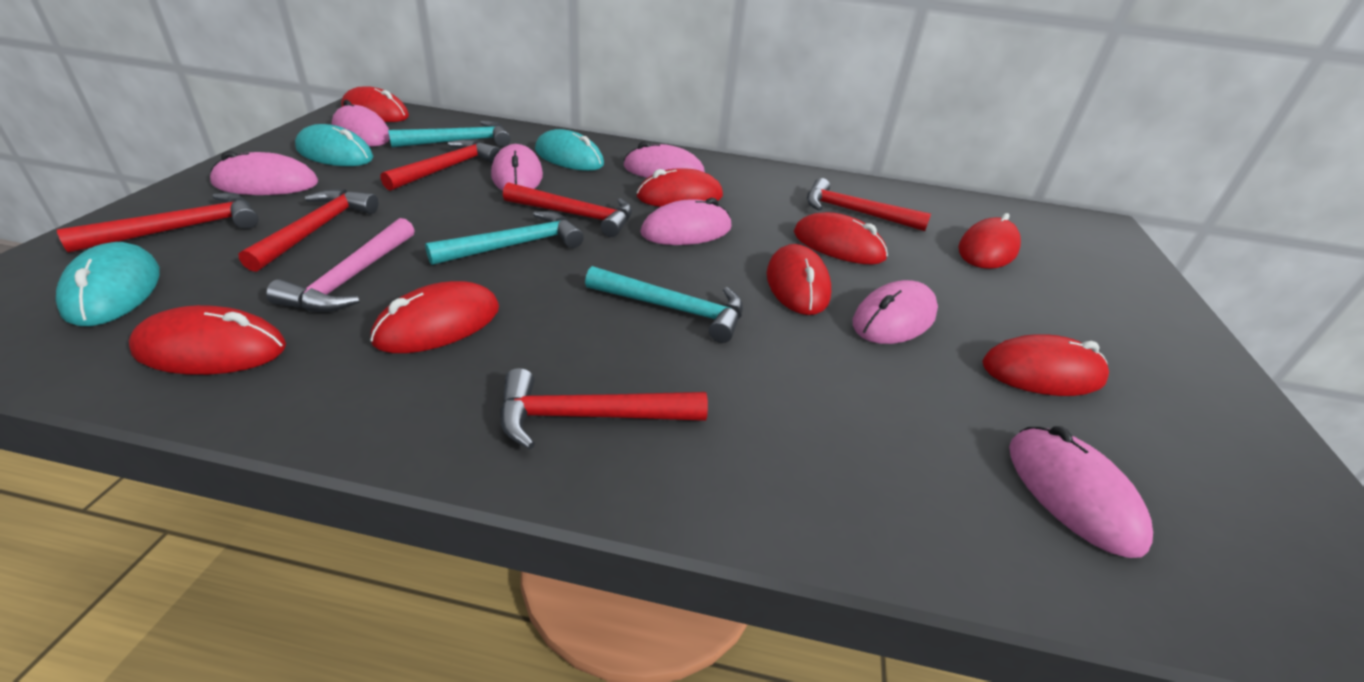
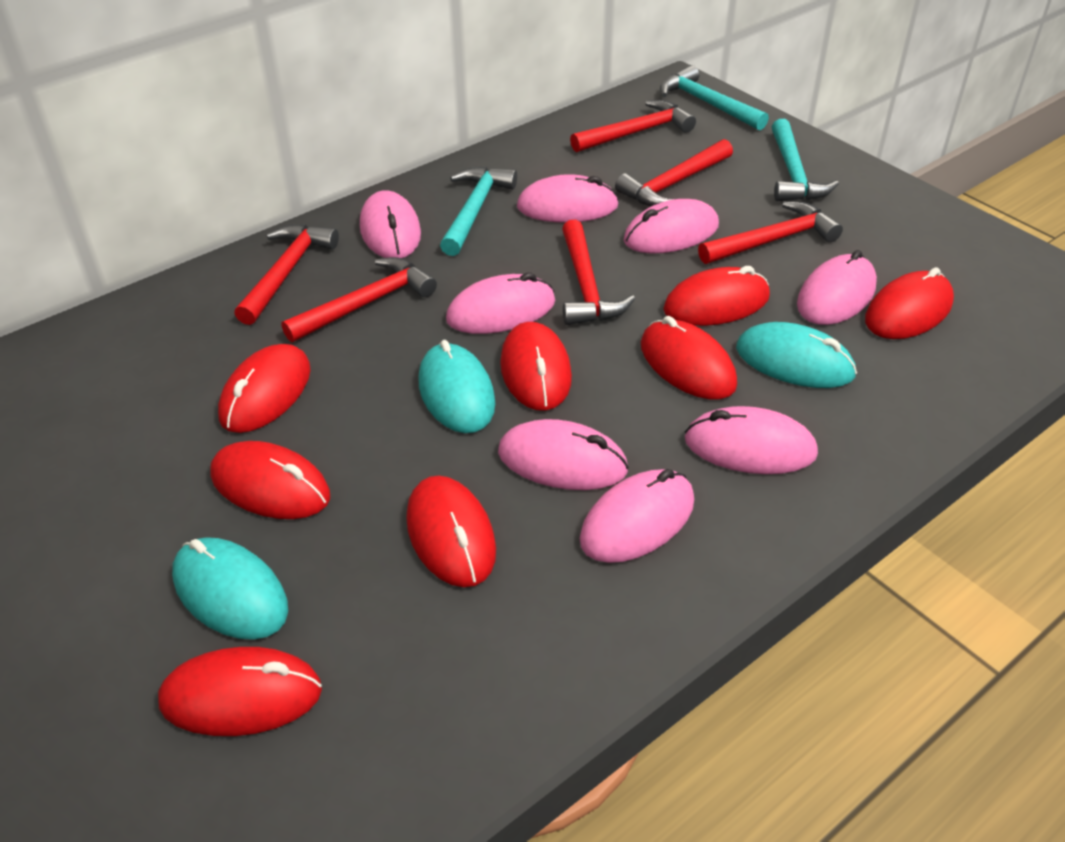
pink hammer: [266,218,415,312] = 1 -> none = 0
pink mouse: [210,151,318,195] [332,100,390,147] [491,144,543,191] [624,141,705,178] [640,198,732,245] [853,280,938,344] [1009,426,1153,558] = 7 -> [360,190,421,258] [446,272,555,334] [498,419,629,490] [517,174,619,223] [580,469,694,563] [624,199,719,254] [685,406,818,474] [797,250,877,325] = 8

